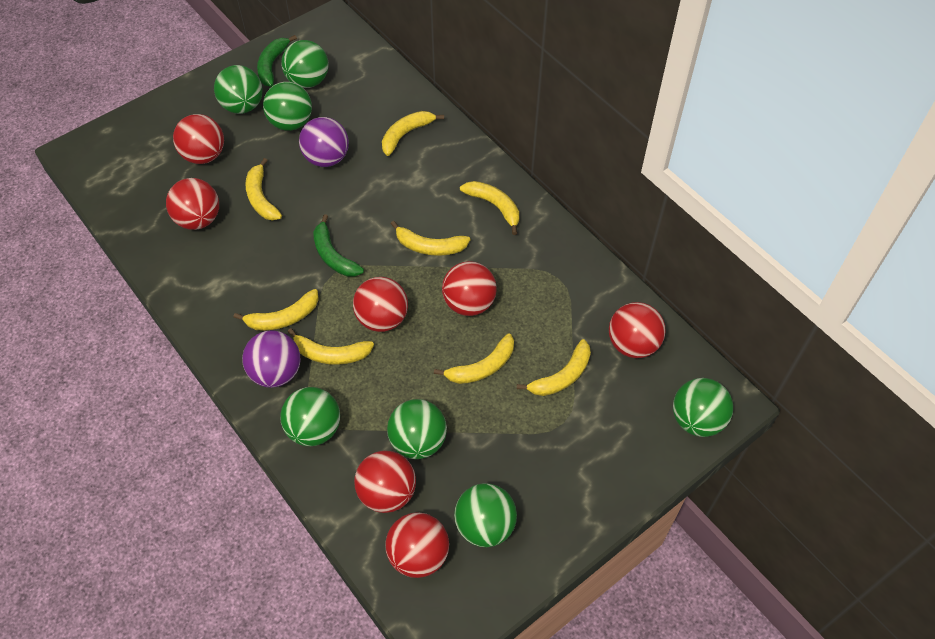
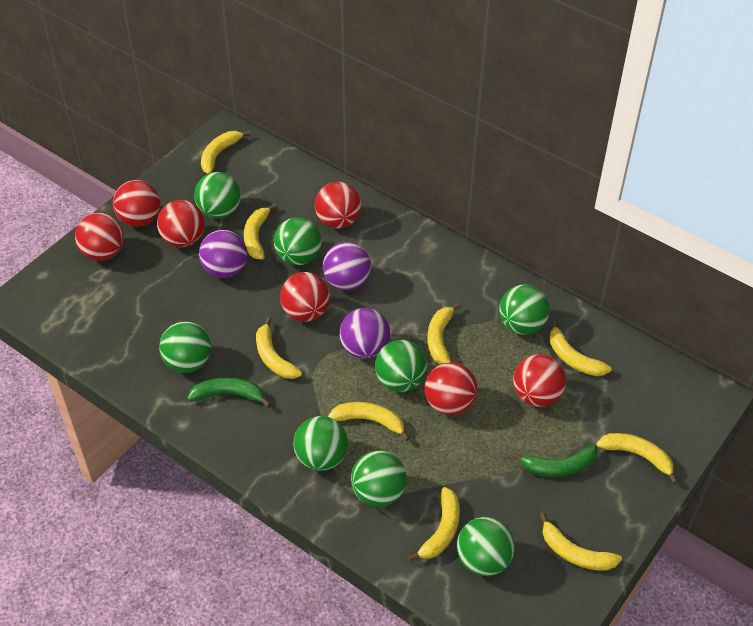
green ball: [214,65,263,114] [263,82,312,131] [280,387,340,446] [281,40,329,88] [387,399,447,459] [454,483,517,547] [673,378,733,437] = 7 -> [159,321,211,373] [194,172,241,219] [274,217,322,265] [293,416,348,471] [351,450,407,507] [375,340,427,392] [457,517,515,576] [499,285,550,335] = 8
purple ball: [242,330,300,388] [299,117,349,167] = 2 -> [199,230,248,278] [323,242,371,291] [339,308,390,359] = 3
yellow banana: [233,289,319,331] [245,158,282,221] [288,328,374,365] [382,111,444,156] [391,221,470,256] [434,333,514,384] [460,181,519,235] [517,339,591,396] = 8 -> [201,131,251,174] [244,203,277,259] [256,317,302,379] [328,402,410,441] [408,487,460,561] [427,303,461,365] [540,513,622,570] [550,320,611,376] [596,433,678,484] = 9

